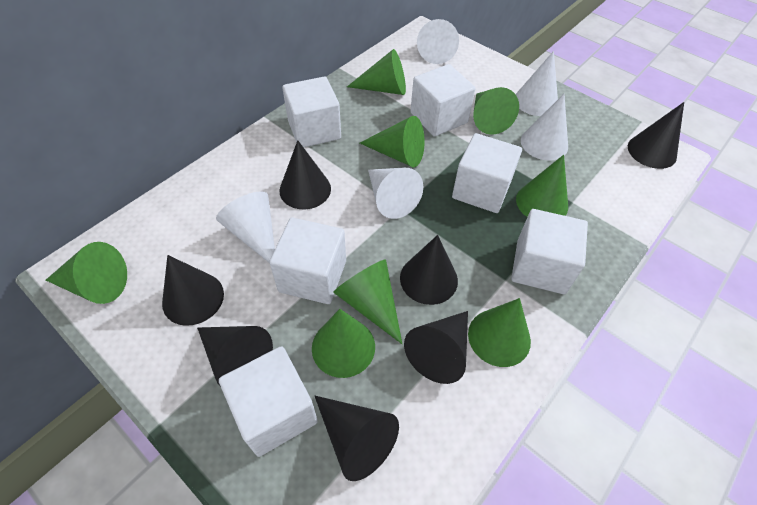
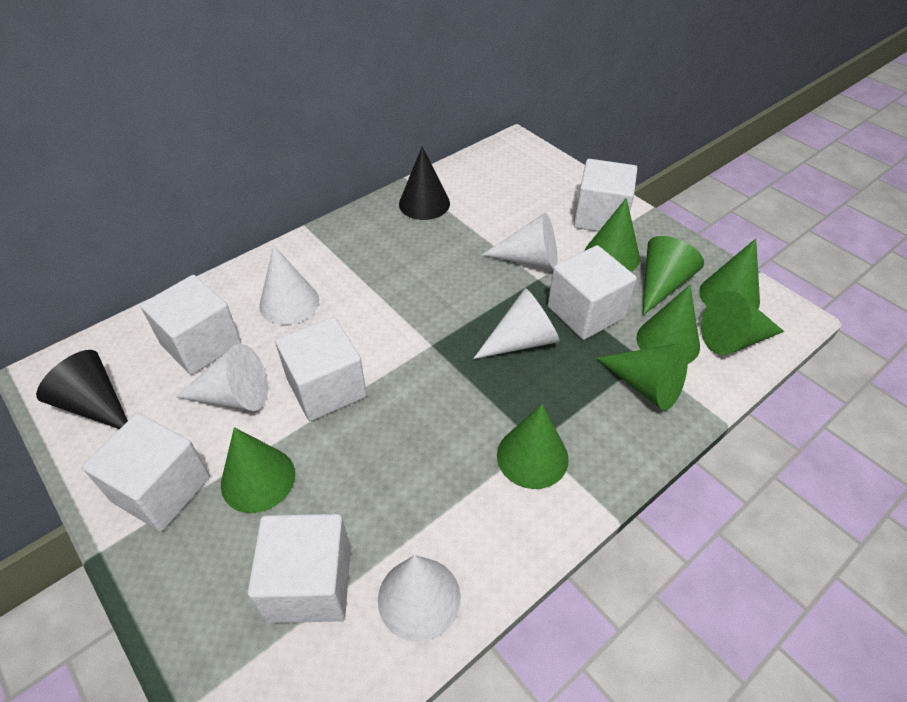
black cone: [162,255,224,326] [197,326,273,387] [279,140,331,209] [315,396,399,481] [400,235,458,305] [404,311,468,384] [628,102,684,169] = 7 -> [36,350,128,429] [399,146,450,220] = 2

